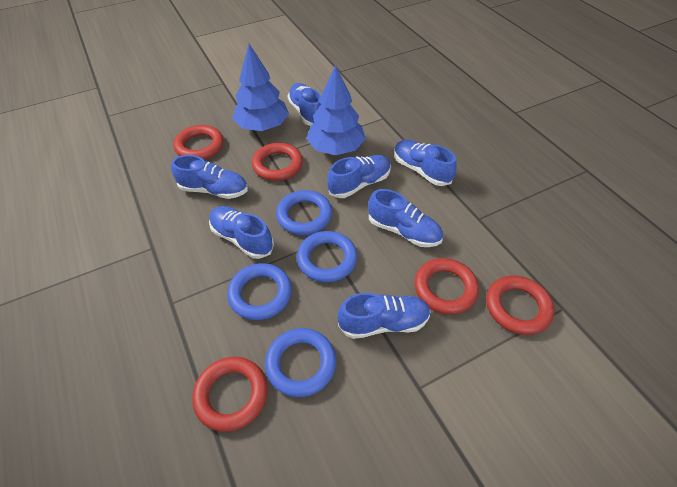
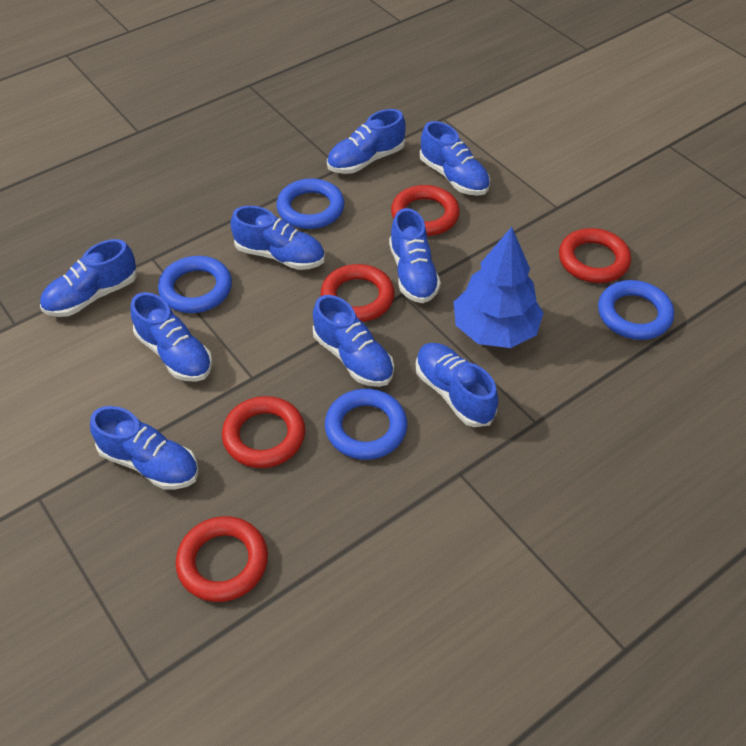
blue shoe: [171,155,248,199] [209,206,274,259] [288,83,321,126] [327,155,391,198] [338,293,431,339] [368,189,443,247] [394,140,457,186] = 7 -> [40,239,137,317] [90,406,199,490] [130,292,212,382] [231,206,325,270] [313,295,394,387] [327,109,406,174] [389,208,441,303] [416,343,498,427] [419,121,490,196] = 9
blue tree: [232,44,289,131] [306,65,366,155] = 2 -> [454,227,544,348] = 1

